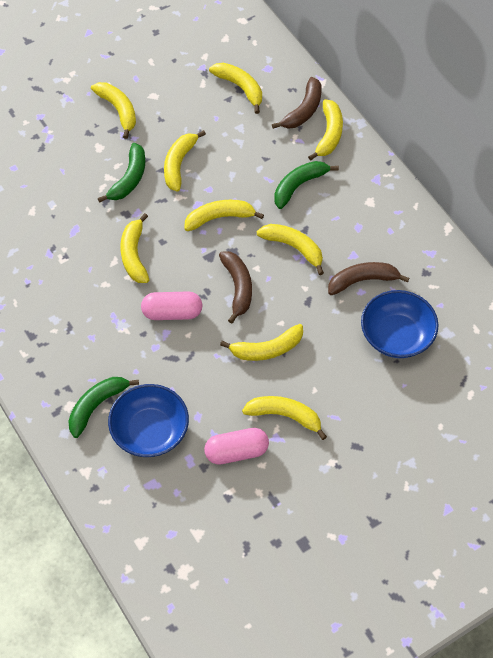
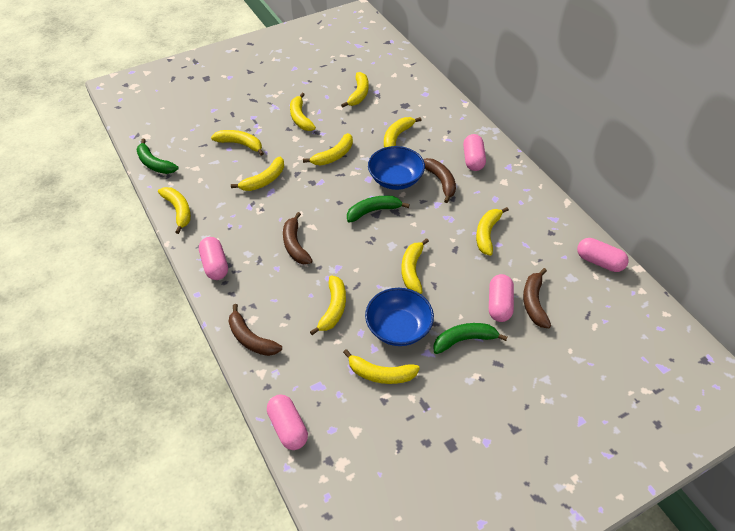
brown banana: [219,251,252,324] [272,77,322,129] [328,262,409,295] = 3 -> [228,304,282,356] [283,212,313,264] [423,158,456,203] [523,268,551,328] = 4
pink capsule: [141,291,203,320] [204,428,269,464] = 2 -> [199,237,228,280] [267,394,308,450] [463,134,486,171] [489,274,514,322] [577,238,629,272] = 5
yellow banana: [91,82,136,139] [120,213,149,283] [164,130,206,192] [184,200,264,231] [209,63,262,114] [220,324,303,361] [242,396,327,440] [257,224,324,275] [308,99,343,161] = 9 -> [158,187,191,234] [211,130,264,156] [231,157,284,191] [290,93,316,131] [303,133,353,165] [310,276,346,335] [341,72,369,107] [343,349,420,384] [384,117,421,148] [401,238,429,294] [476,207,509,256] = 11

